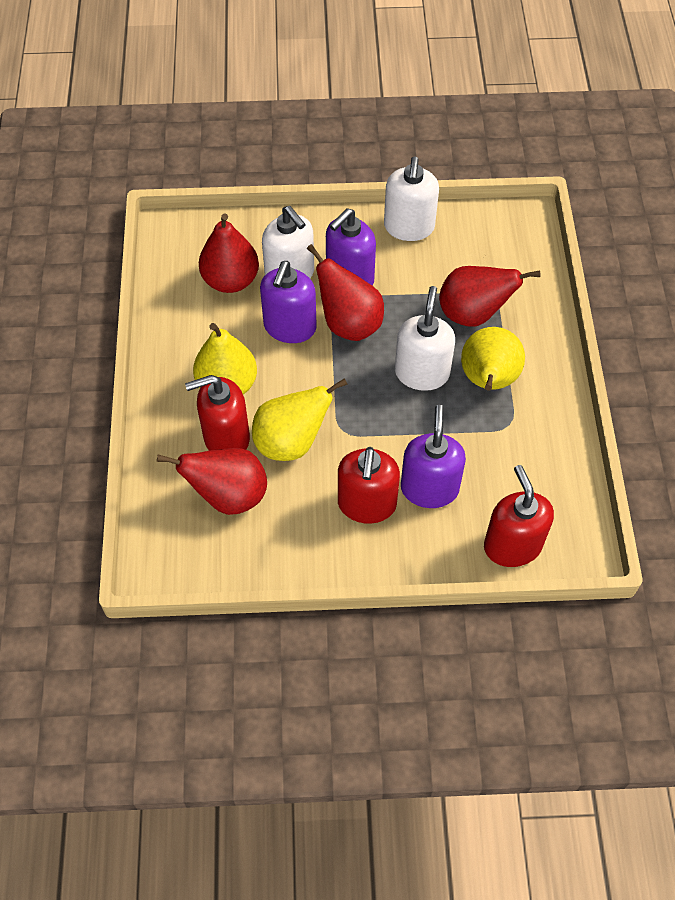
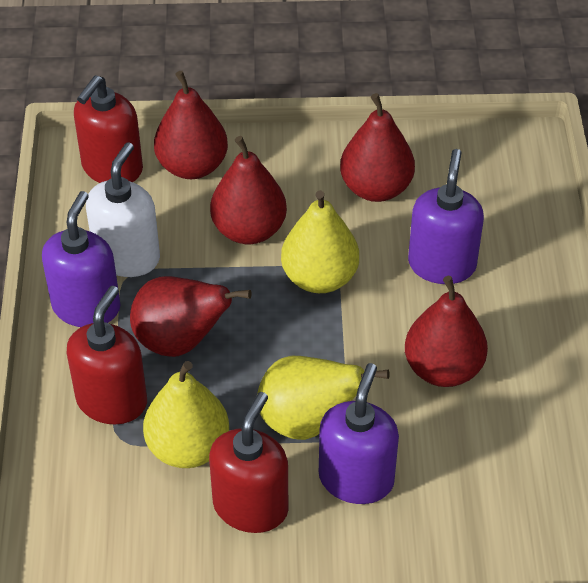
red pear: [157,448,267,515] [199,214,259,293] [307,244,384,341] [439,266,540,327] = 4 -> [130,276,252,357] [154,71,228,179] [210,136,287,244] [340,93,415,202] [405,276,488,387] = 5
white soap dispenser: [262,206,314,278] [384,157,439,241] [395,286,455,391] = 3 -> [86,142,160,277] = 1

